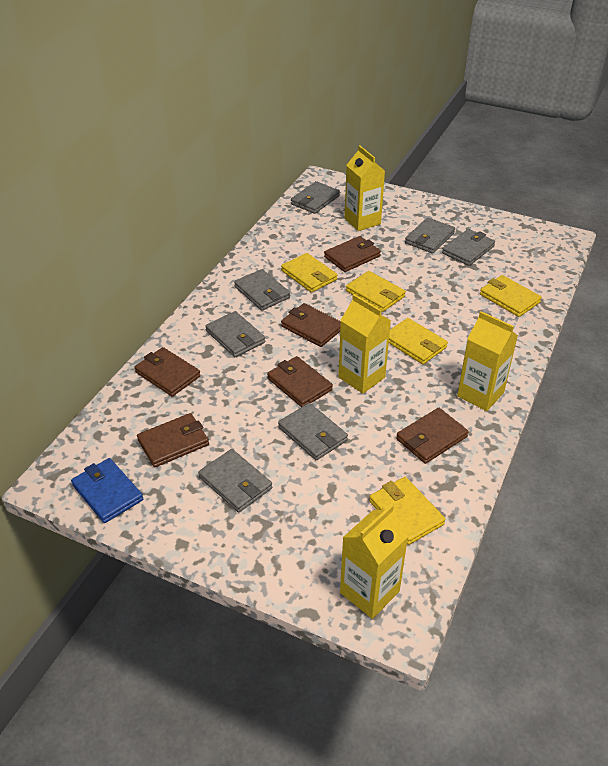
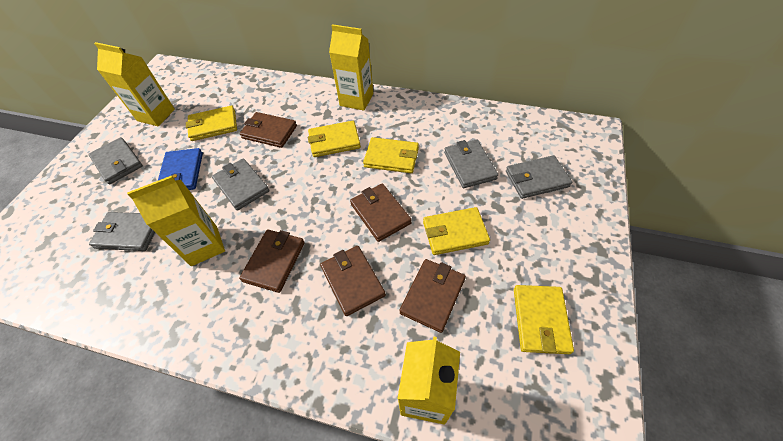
brown wallet: [134,347,201,397] [137,413,209,467] [267,356,333,407] [281,303,341,347] [324,236,381,272] [396,408,468,464] = 6 -> [239,230,305,293] [240,112,297,148] [320,246,386,316] [350,183,412,242] [400,259,466,333] = 5
grey wallet: [198,449,272,512] [205,311,265,357] [234,269,290,311] [278,403,348,460] [291,181,340,214] [405,218,455,254] [442,229,495,266] = 7 -> [88,137,143,184] [89,212,155,251] [212,158,269,211] [444,139,498,188] [506,155,572,199] = 5

